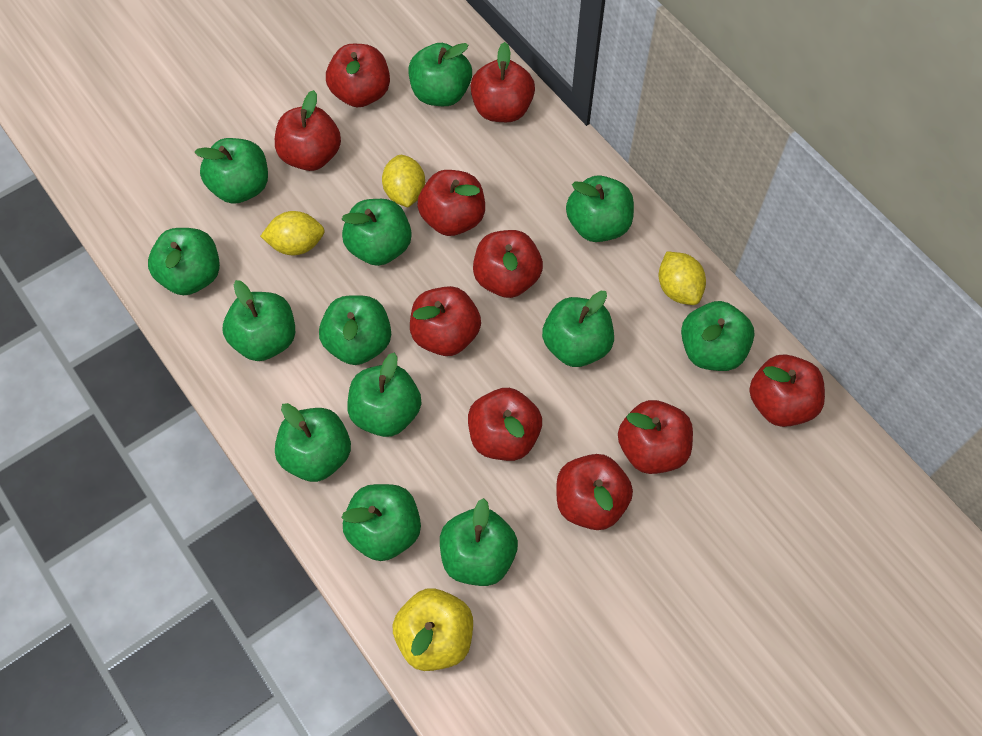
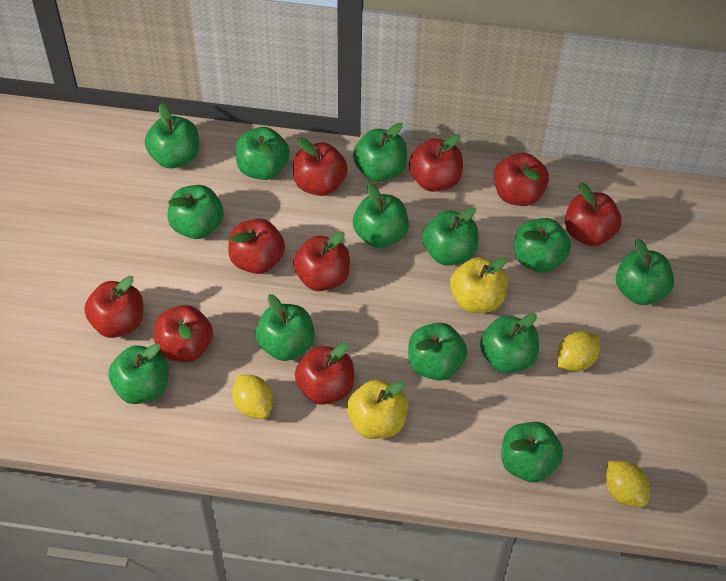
red apple: [275,90,341,171] [326,44,390,108] [410,286,481,356] [417,170,485,236] [468,388,542,461] [470,42,535,122] [473,230,543,298] [557,454,633,530] [618,400,693,474] [749,354,825,427] = 10 -> [84,276,143,338] [154,305,213,363] [228,219,285,274] [293,137,348,196] [293,231,350,291] [295,343,354,405] [409,134,463,192] [494,153,549,206] [565,182,622,246] = 9
yellow apple: [393,588,473,671] = 1 -> [347,380,408,439] [450,257,508,313] = 2

